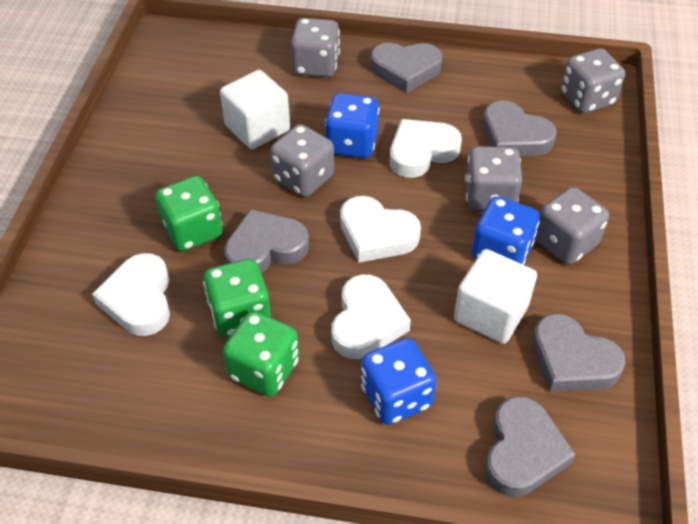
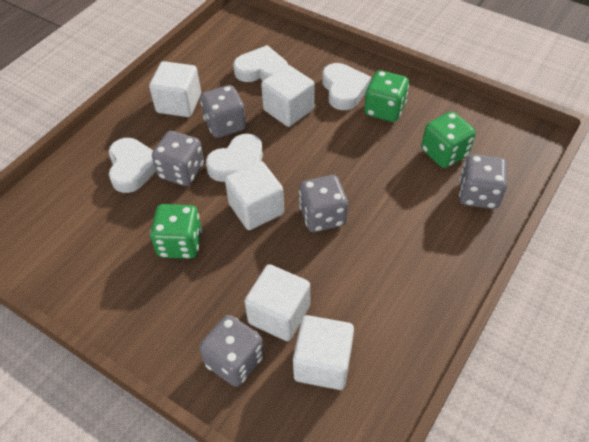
blue dice: [325,93,380,158] [361,338,437,425] [472,196,539,265] = 3 -> none = 0
grey heart: [224,209,309,273] [370,43,443,93] [483,101,557,156] [485,396,576,497] [532,314,626,392] = 5 -> none = 0
white cube: [220,70,290,149] [454,249,537,344] = 2 -> [149,61,201,117] [225,161,284,230] [244,264,310,341] [261,65,314,127] [293,315,354,390] = 5

